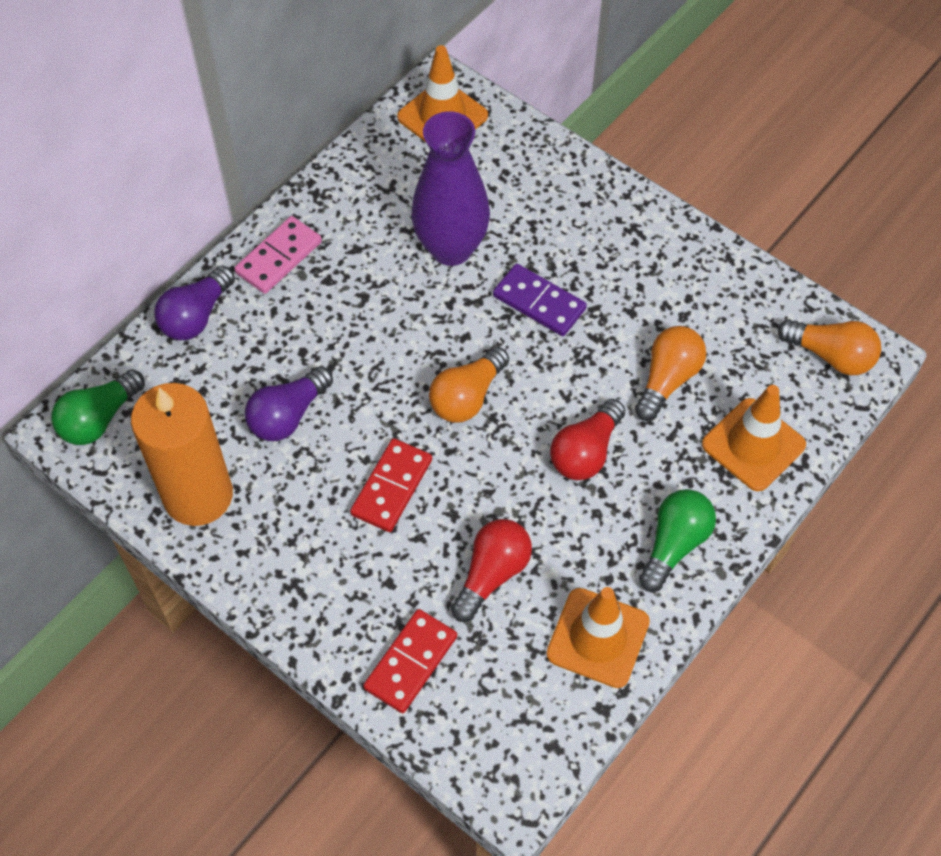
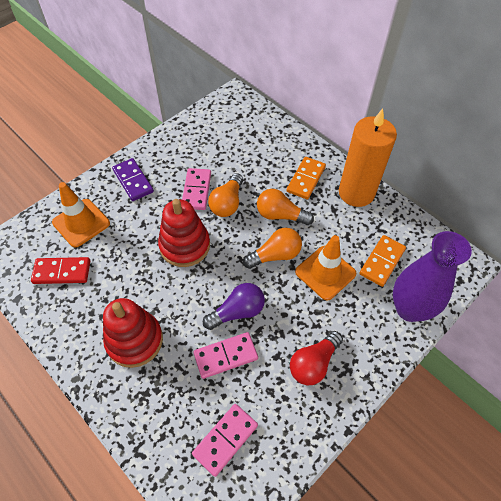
green light bulb: [51,369,145,445] [639,489,716,592] = 2 -> none = 0
orange domino: none = 0 -> [286,157,326,200] [359,235,406,287] = 2
orange traffic cone: [397,45,488,142] [546,587,650,688] [702,385,806,491] = 3 -> [52,182,110,248] [295,235,356,300] = 2
pink domino: [234,216,322,294] = 1 -> [182,168,211,210] [192,404,258,477] [193,332,258,379] = 3
purple light bulb: [154,266,235,340] [245,366,333,441] = 2 -> [203,283,265,330] = 1
red domino: [350,438,432,532] [363,609,457,713] = 2 -> [31,257,90,284] = 1
red light bulb: [451,519,532,622] [550,399,625,480] = 2 -> [290,331,343,385] = 1
red stacking toy: none = 0 -> [103,298,163,368] [158,199,210,267] = 2

